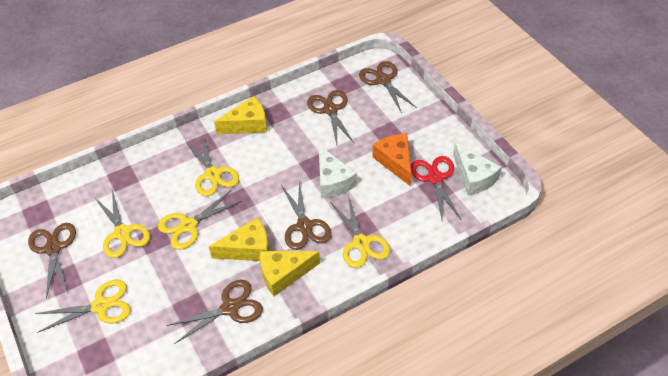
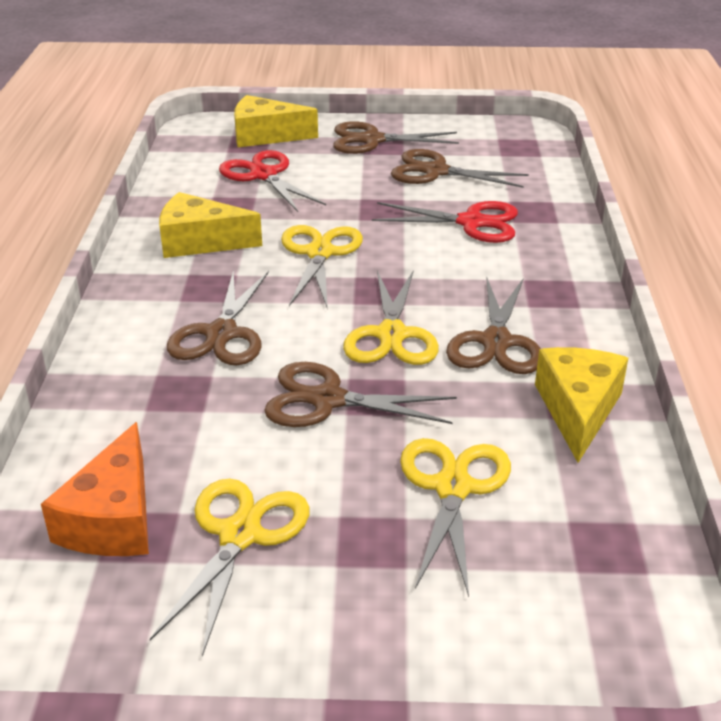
red scissors: [411,156,461,219] = 1 -> [219,150,326,212] [372,201,518,243] = 2
white cheese: [319,145,357,198] [453,142,501,195] = 2 -> none = 0
yellow scissors: [35,280,131,333] [94,190,150,258] [158,190,242,250] [185,135,239,196] [331,195,390,268] = 5 -> [150,479,310,657] [281,225,363,310] [343,270,439,365] [400,438,511,597] = 4

